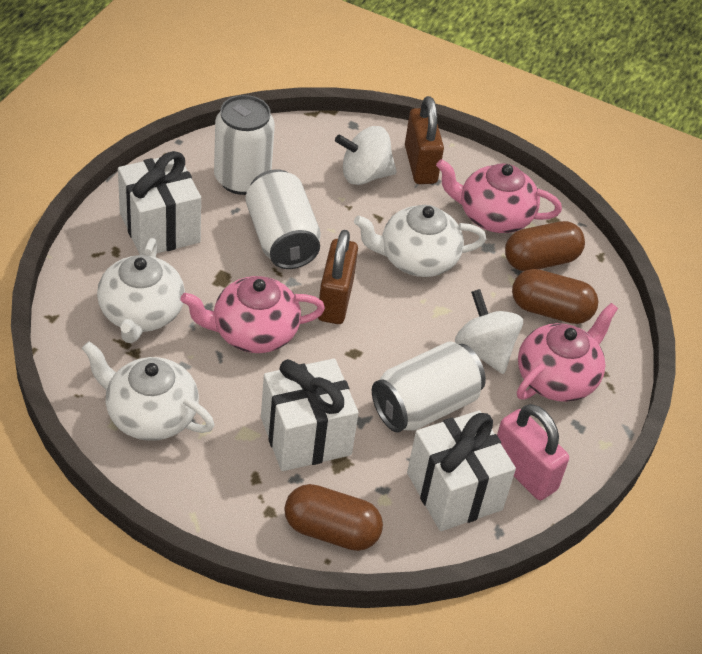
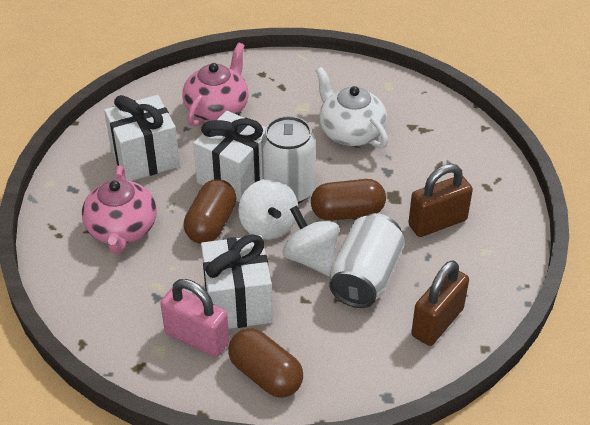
pink teapot: [180,276,325,353] [436,159,562,233] [517,303,618,402] = 3 -> [82,165,157,254] [182,43,249,127] = 2
white can: [214,95,275,195] [246,169,321,269] [372,341,486,433] = 3 -> [261,116,316,204] [329,213,405,308] = 2
white teapot: [82,341,215,441] [97,238,185,343] [354,205,486,277] = 3 -> [316,67,388,149] = 1

